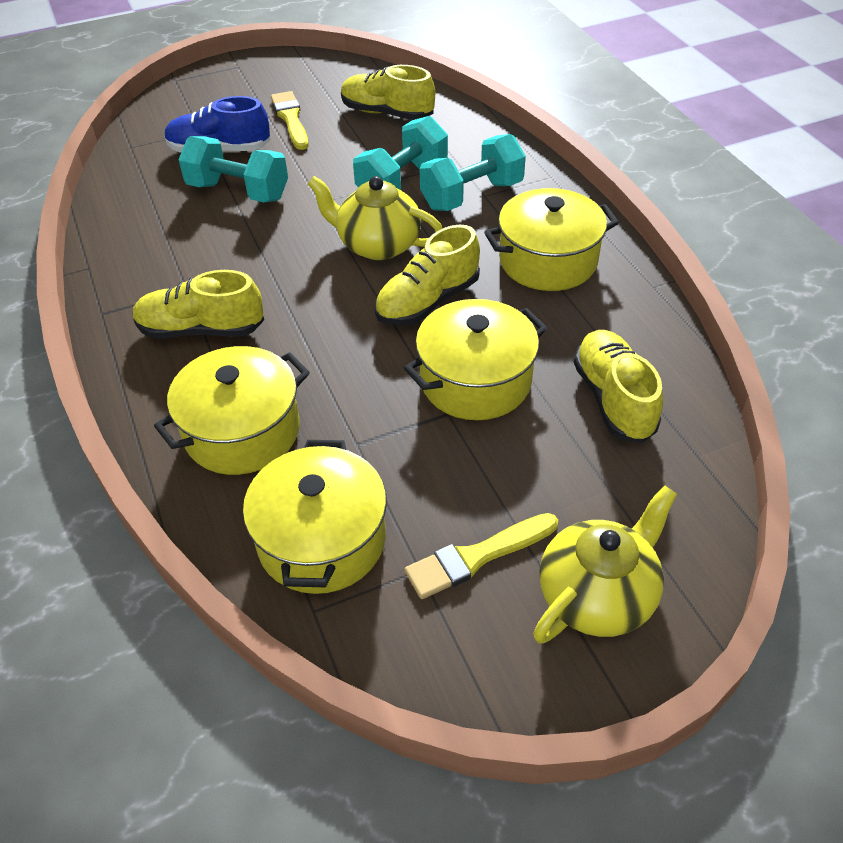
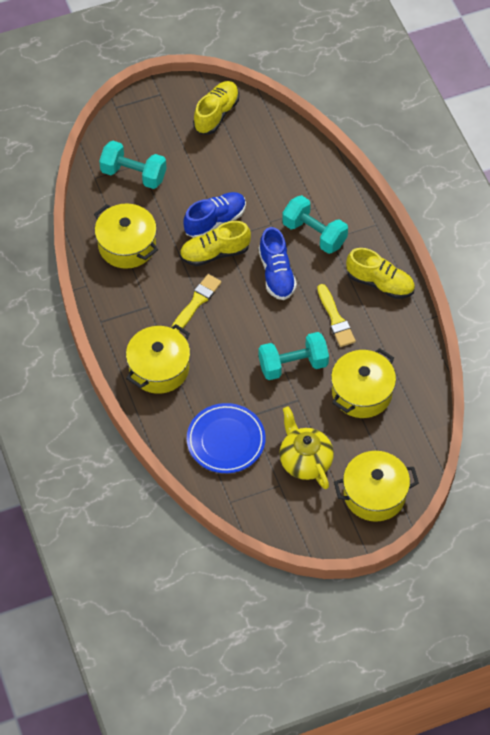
blue plate: none = 0 -> [187,403,266,473] = 1
blue shoe: [164,96,270,153] = 1 -> [183,192,246,238] [259,227,297,300] = 2
yellow shoe: [133,270,264,339] [341,65,435,120] [375,225,480,326] [574,330,663,443] = 4 -> [180,221,251,266] [193,81,239,134] [346,248,415,299] = 3
yellow teapot: [308,176,443,260] [533,485,677,644] = 2 -> [279,406,334,489] = 1

